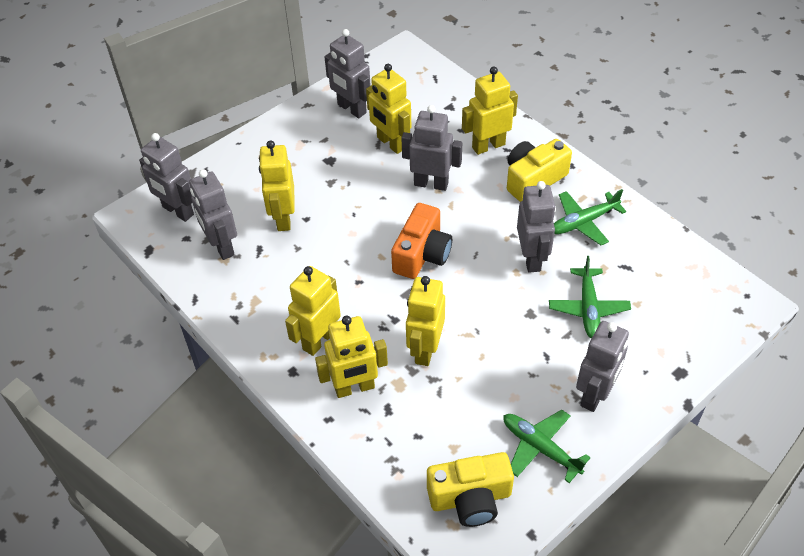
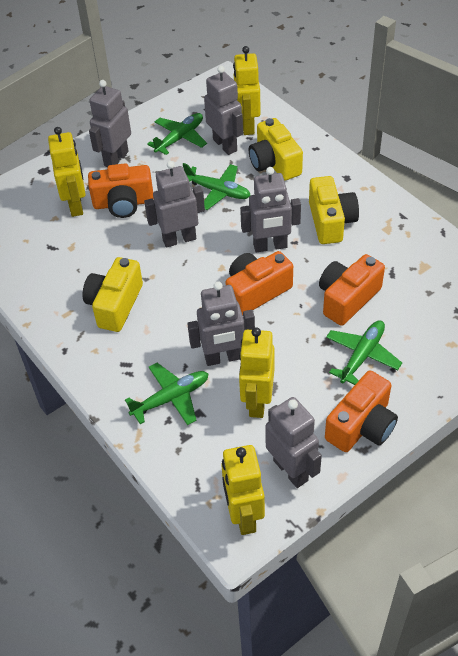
green plane: [503,410,591,483] [549,256,631,338] [554,189,626,245] = 3 -> [125,363,208,425] [147,113,207,155] [183,163,251,210] [326,320,402,385] = 4
orange camera: [391,203,452,279] = 1 -> [88,163,154,218] [226,251,293,315] [319,254,385,326] [325,370,398,452] = 4
yellow camera: [427,452,514,527] [507,139,572,202] = 2 -> [83,257,143,332] [249,118,303,181] [309,176,359,244] = 3
yellow robot: [259,140,295,231] [285,266,341,356] [315,316,388,398] [366,64,411,154] [406,276,445,366] [462,66,518,155] = 6 -> [48,127,86,217] [221,445,265,535] [233,46,261,135] [239,327,275,418] = 4

